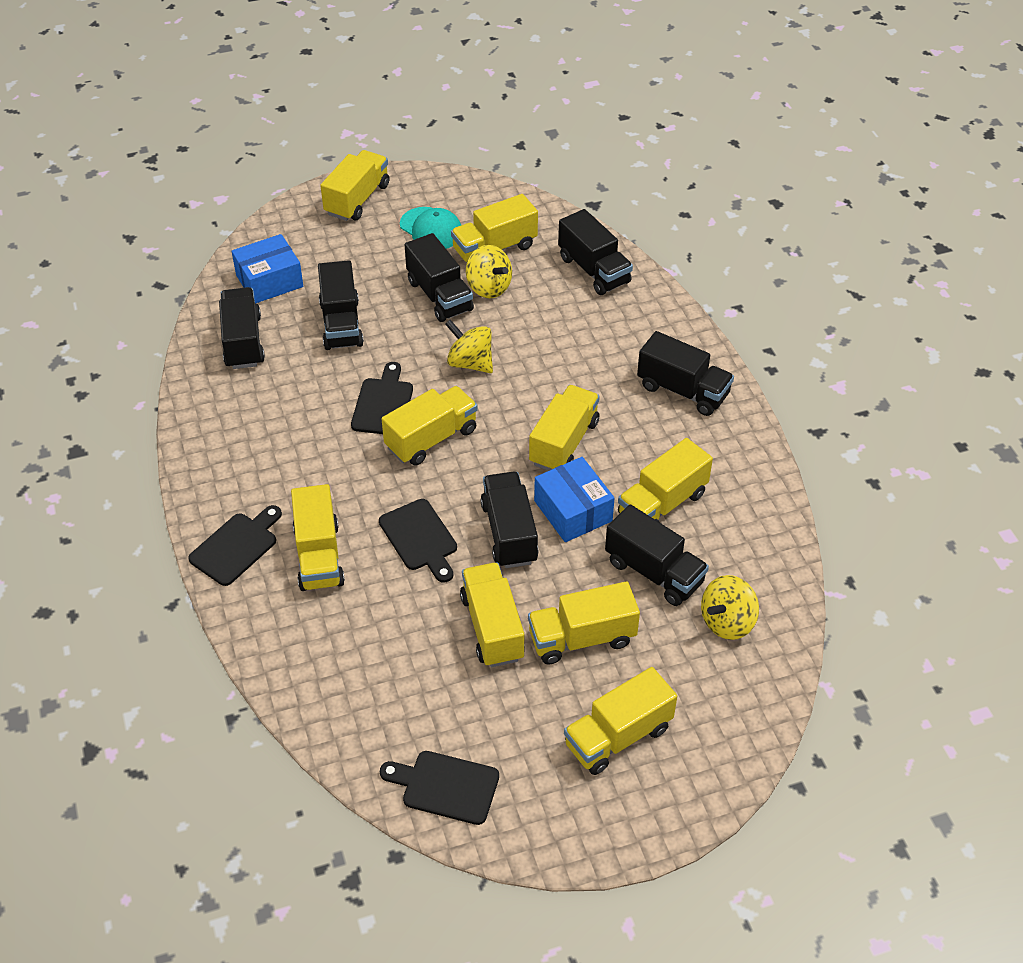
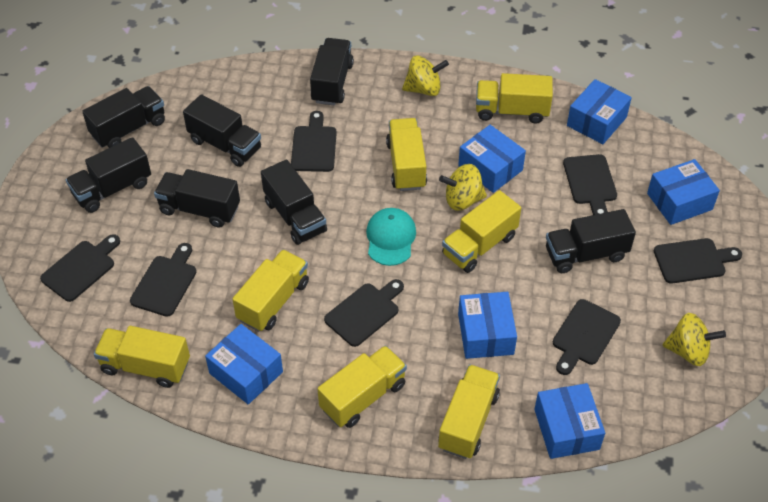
black cutting board: [188,505,282,586] [351,362,413,434] [379,499,457,583] [380,751,499,825] = 4 -> [40,234,120,302] [130,243,196,317] [291,111,337,172] [324,279,404,347] [553,299,621,375] [563,154,617,215] [654,238,742,283] = 7
blue box: [232,234,303,304] [534,457,614,542] = 2 -> [205,324,283,404] [458,125,526,193] [458,292,517,359] [534,383,605,459] [567,79,632,144] [647,159,720,225] = 6
yellow truck: [291,484,345,591] [320,150,389,221] [382,386,478,466] [451,194,538,262] [460,562,525,667] [528,581,640,665] [529,385,600,471] [564,667,677,775] [618,438,713,522] = 9 -> [94,326,190,388] [232,249,309,332] [317,345,407,428] [386,118,427,191] [438,364,500,459] [442,190,521,273] [476,73,553,124] = 7

